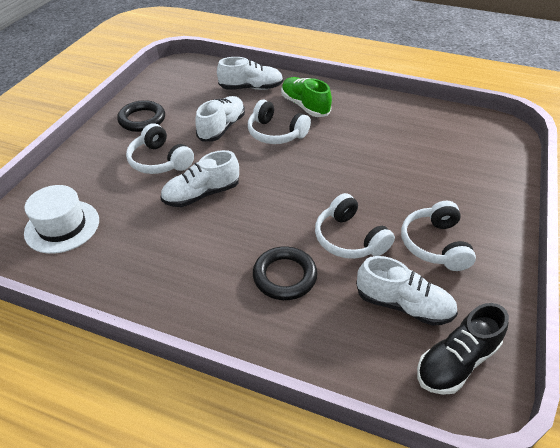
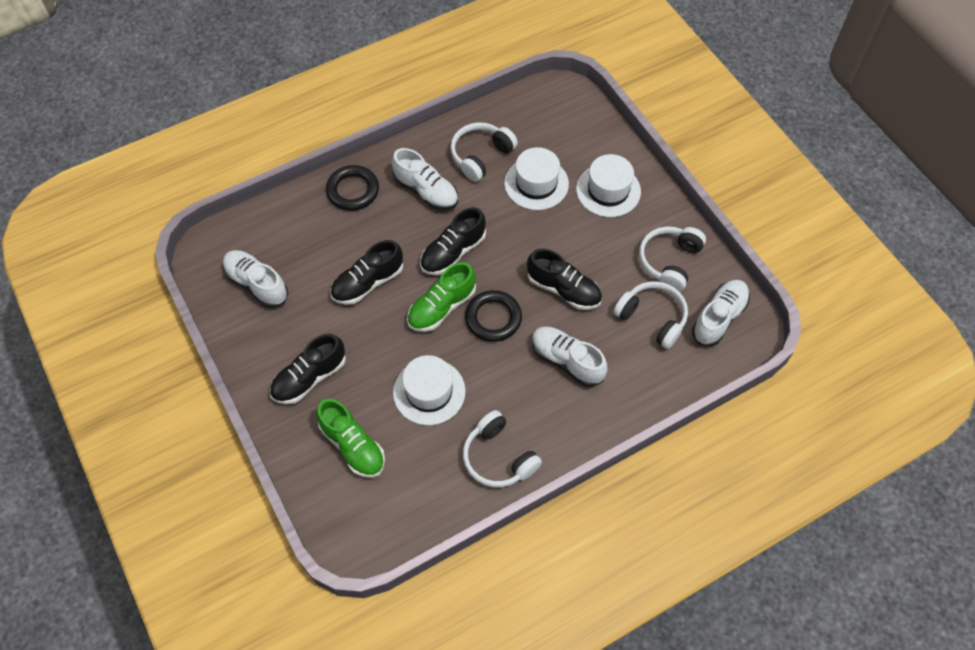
black shoe: [417,303,509,395] = 1 -> [270,334,346,404] [330,240,403,305] [420,207,486,275] [527,249,602,310] = 4
green shoe: [281,77,332,117] = 1 -> [317,399,385,478] [407,262,476,332] = 2
white hat: [24,185,99,254] = 1 -> [393,355,465,425] [504,147,569,210] [576,154,641,217] = 3

